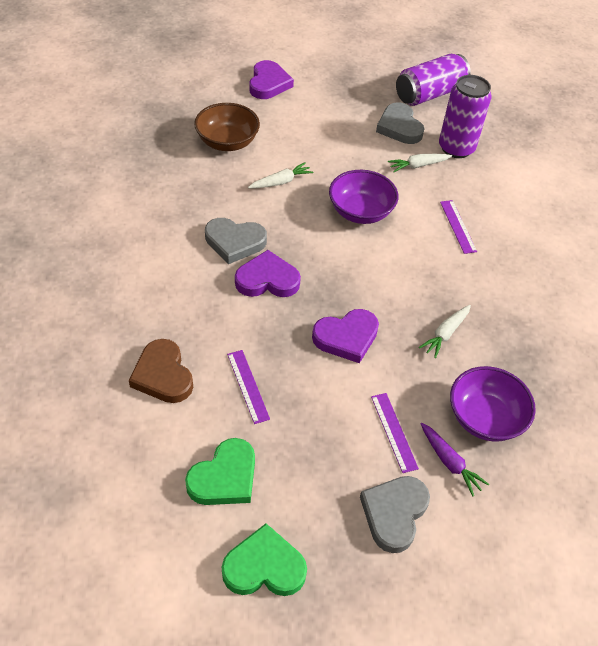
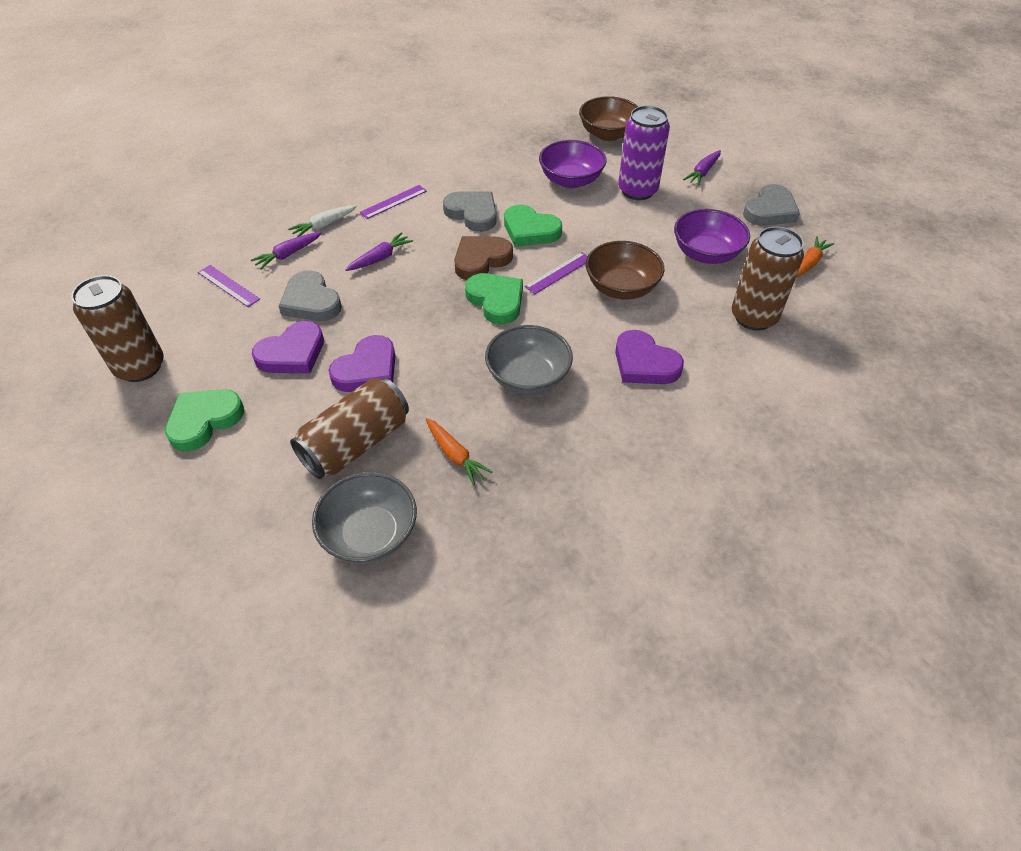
brown bowl: [194,103,260,151] = 1 -> [579,96,638,141] [586,241,664,300] = 2
brown can: none = 0 -> [71,275,164,382] [290,378,409,479] [731,226,804,331] = 3
green heart: [185,438,255,505] [222,524,307,596] = 2 -> [165,389,244,452] [465,273,523,325] [504,205,562,247] = 3
grey bowl: none = 0 -> [312,472,417,564] [485,325,573,395] = 2
orange carrot: none = 0 -> [425,418,493,486] [796,236,834,278] = 2
purple can: [396,54,471,106] [439,75,492,158] = 2 -> [618,106,670,200] = 1
purple carrot: [420,423,489,496] = 1 -> [251,232,322,270] [345,232,413,271] [683,150,721,185] = 3
white carrot: [248,162,314,188] [388,154,452,172] [419,305,471,358] = 3 -> [288,205,357,237] = 1

